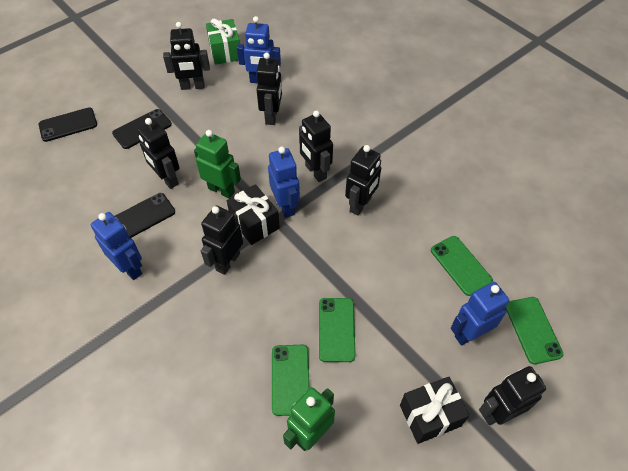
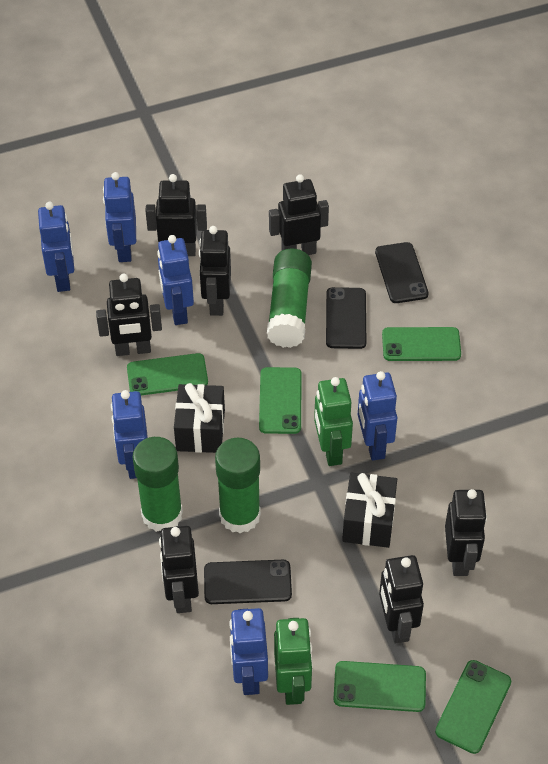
blue robot: [91,212,142,280] [237,16,281,83] [268,147,300,218] [451,282,509,345] = 4 -> [38,202,74,292] [103,172,136,262] [111,390,148,479] [157,235,194,325] [229,608,268,695] [358,371,397,461] = 6
green gift: [206,18,240,65] = 1 -> none = 0
green glue stick: none = 0 -> [133,437,183,532] [215,438,261,533] [267,249,312,348] = 3
green phone: [272,345,310,416] [319,298,356,362] [431,236,493,296] [505,297,563,364] = 4 -> [127,353,208,395] [259,367,302,434] [334,661,426,712] [382,327,461,361] [435,660,511,754] = 5

